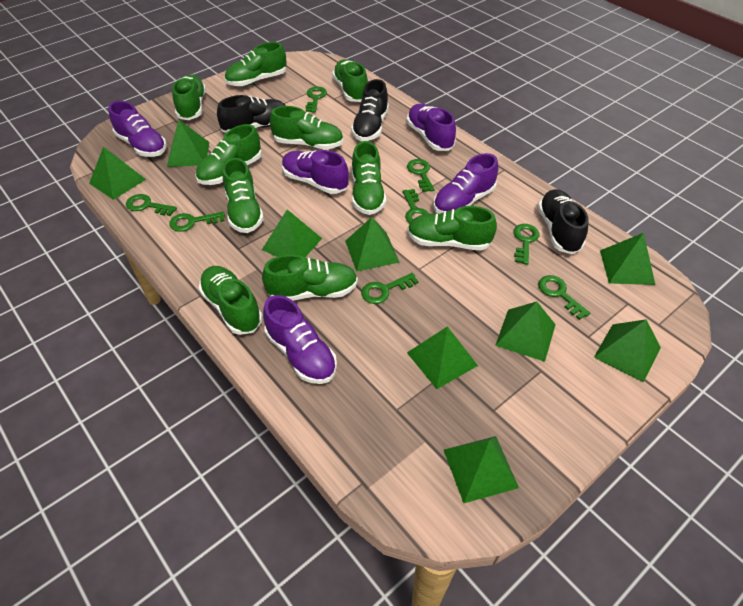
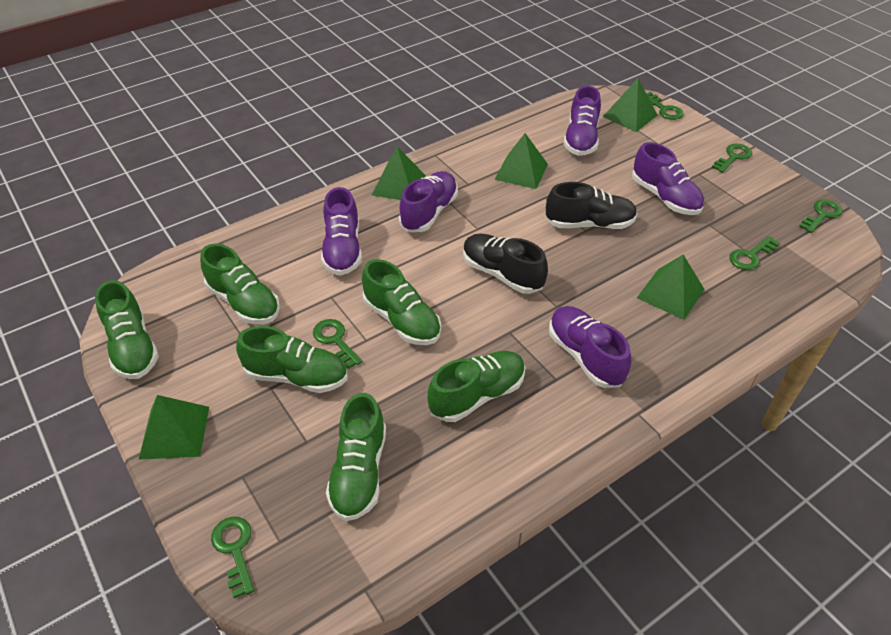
black shoe: [217,95,286,133] [351,79,389,141] [538,189,589,254] = 3 -> [463,234,548,294] [546,182,637,229] = 2
green key: [126,194,177,216] [169,212,225,232] [306,86,327,113] [361,273,419,304] [403,189,429,223] [407,159,435,192] [513,224,539,265] [538,275,590,320] = 8 -> [211,517,254,598] [313,319,362,369] [647,92,683,120] [712,143,752,173] [729,236,780,270] [799,199,842,233] = 6
green pyramid: [89,146,146,200] [167,120,209,167] [262,209,322,258] [345,217,399,271] [407,326,478,389] [444,436,519,503] [495,301,556,362] [594,319,661,382] [600,233,655,285] = 9 -> [139,395,209,460] [372,147,426,200] [494,133,548,189] [603,79,658,132] [637,255,705,320] = 5
green shoe: [172,74,206,120] [195,124,262,185] [199,266,262,335] [223,158,264,233] [225,42,286,86] [262,254,358,301] [270,106,343,150] [332,59,368,102] [352,141,386,215] [407,206,497,250] = 10 -> [95,280,159,379] [200,244,280,324] [236,326,348,393] [326,393,386,521] [362,259,441,345] [428,351,526,422] = 6

